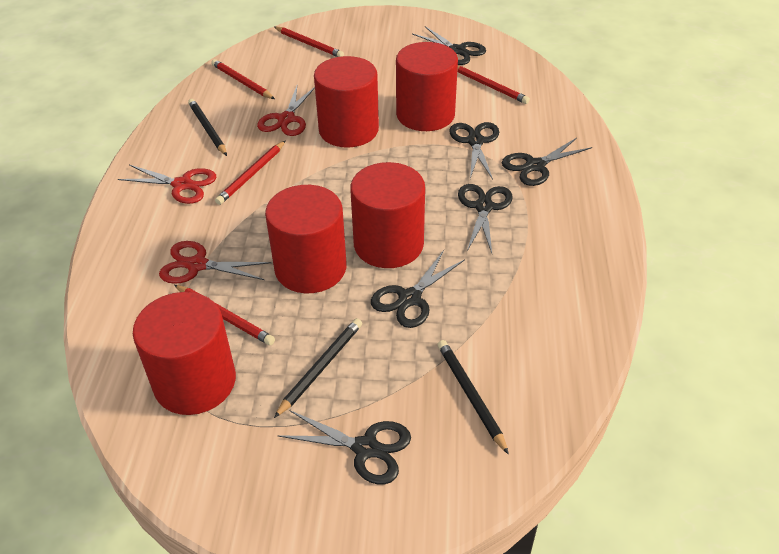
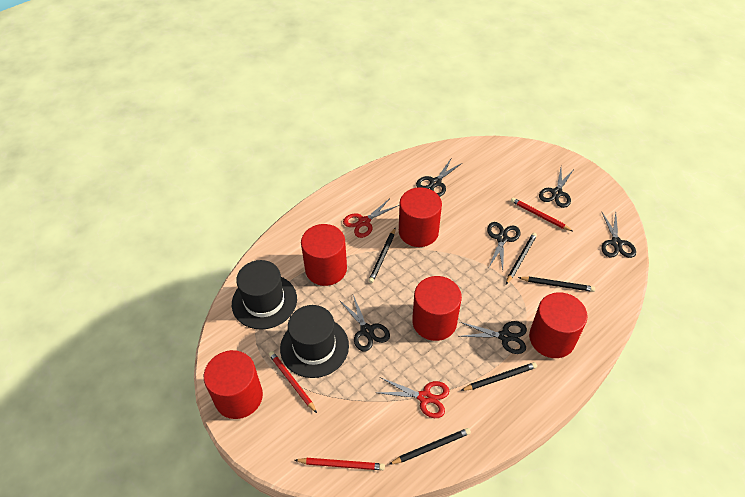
black hat: none = 0 -> [232,260,297,330] [280,305,349,378] = 2
black pencil: [188,99,227,156] [274,318,362,418] [437,340,509,455] = 3 -> [368,228,395,283] [389,428,471,465] [460,362,537,391] [506,233,537,284] [518,277,595,292] = 5
red pencil: [174,285,275,345] [211,59,275,99] [215,140,286,205] [274,26,344,57] [457,66,530,104] = 5 -> [269,351,317,413] [295,458,385,470] [511,198,574,232] = 3
red scissors: [118,165,216,204] [159,241,271,284] [257,86,315,136] = 3 -> [343,198,399,238] [378,377,449,418] = 2

